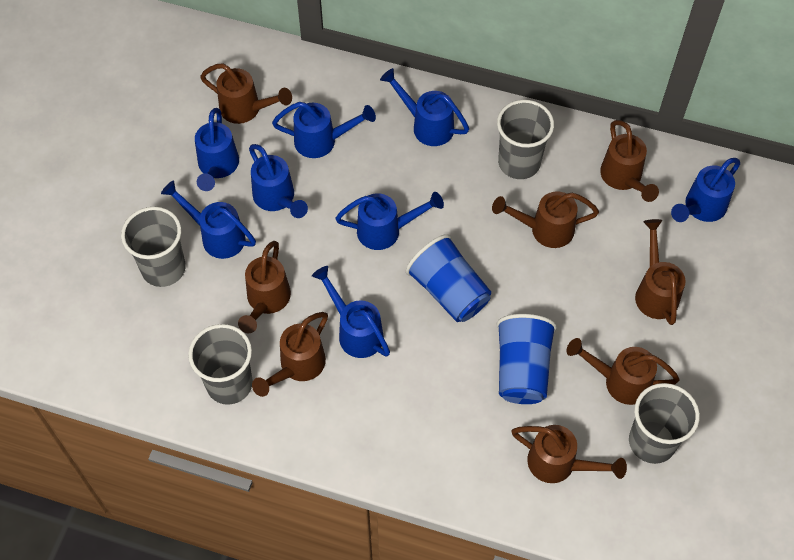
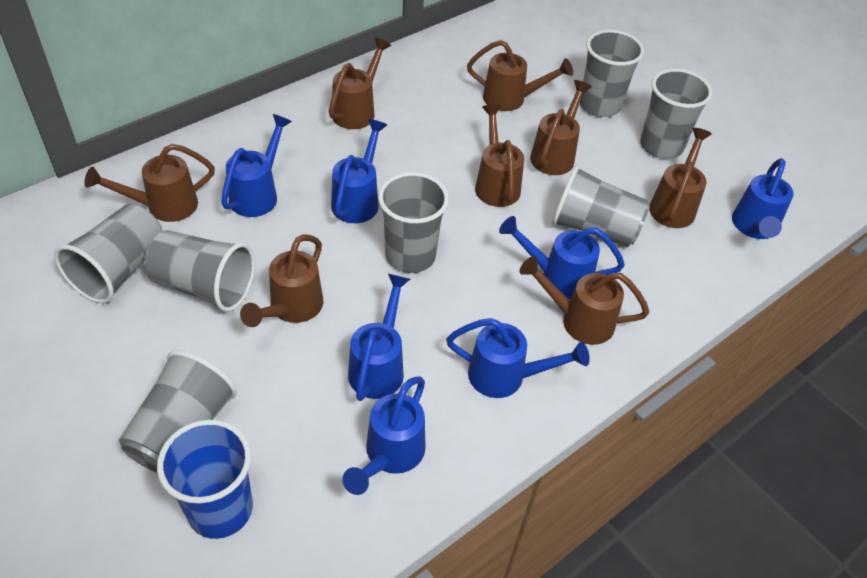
blue cup: [406,234,491,322] [496,314,557,404] = 2 -> [157,420,253,539] = 1
blue watering can: [161,180,256,259] [195,108,239,191] [249,144,308,218] [272,102,376,158] [312,266,390,358] [335,192,444,250] [380,68,469,146] [671,158,740,222] = 8 -> [221,114,292,217] [331,119,387,223] [342,377,425,495] [348,274,410,401] [446,318,590,398] [499,216,625,299] [732,158,794,239] = 7
grey cup: [121,207,186,287] [188,324,253,405] [497,100,554,179] [629,383,700,464] = 4 -> [54,204,163,304] [119,350,237,473] [145,230,255,312] [378,172,449,273] [552,165,650,247] [580,30,644,117] [640,69,713,159] = 7

